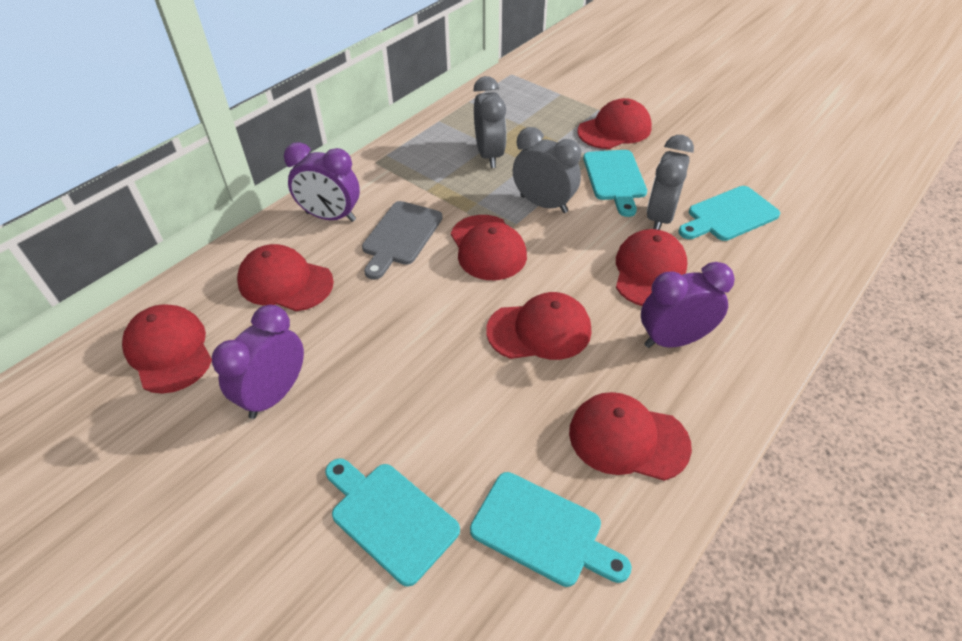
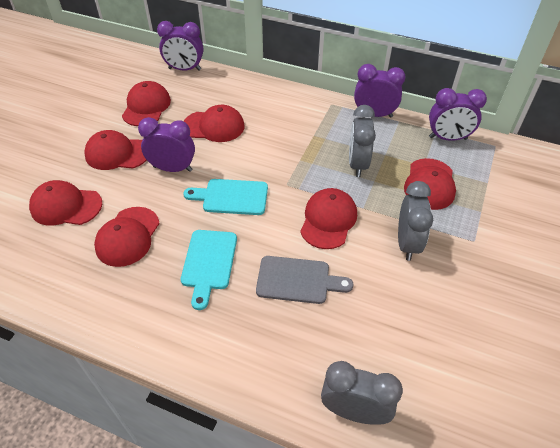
purple clock: [212,305,304,419] [284,142,360,222] [641,262,735,348] = 3 -> [138,117,195,172] [157,21,203,71] [354,64,406,118] [429,88,487,141] = 4
turquoise cutting board: [325,458,460,587] [470,472,632,587] [583,150,647,217] [678,186,780,241] = 4 -> [181,230,237,310] [183,179,268,215] = 2

